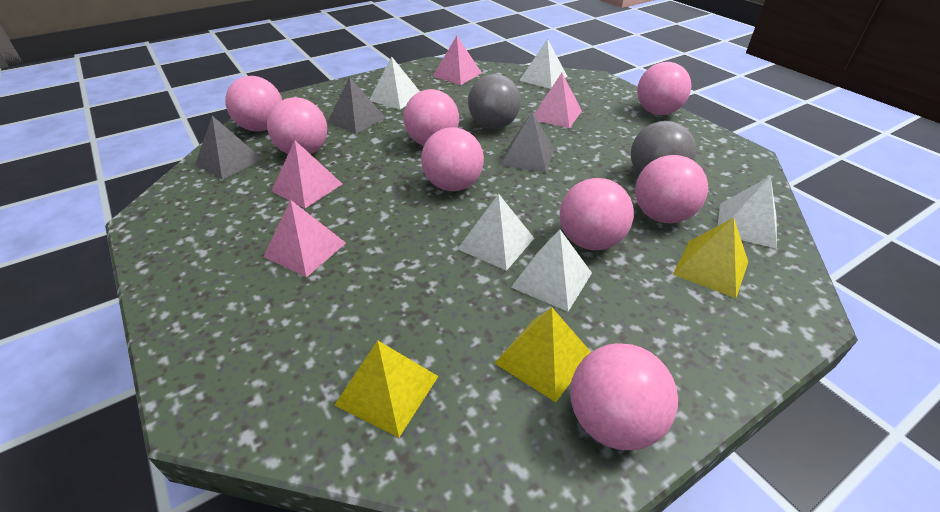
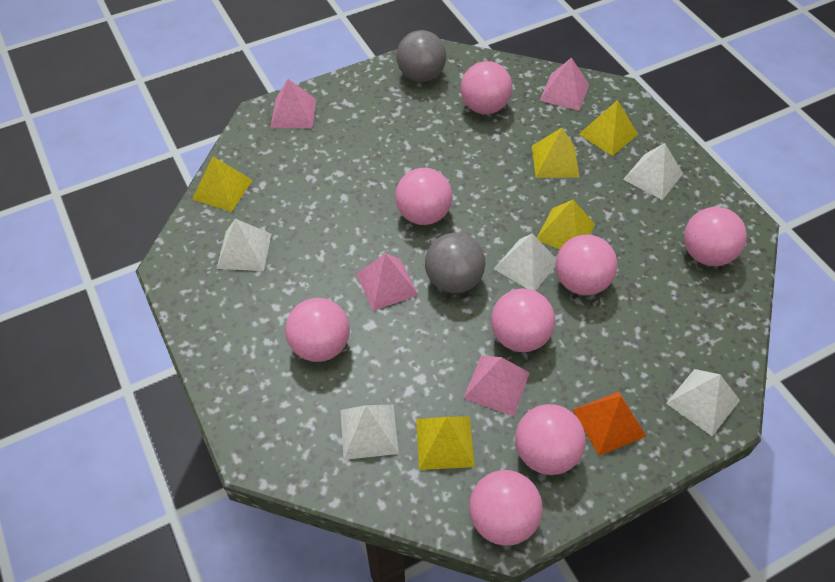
grey pyramid: [195,116,262,180] [327,77,386,134] [500,112,554,173] = 3 -> none = 0
orange pyramid: none = 0 -> [573,392,647,456] = 1
yellow pyramid: [334,340,438,438] [495,308,591,402] [673,218,748,298] = 3 -> [192,157,253,212] [416,416,475,470] [532,128,580,178] [537,200,595,249] [579,100,638,156] = 5

